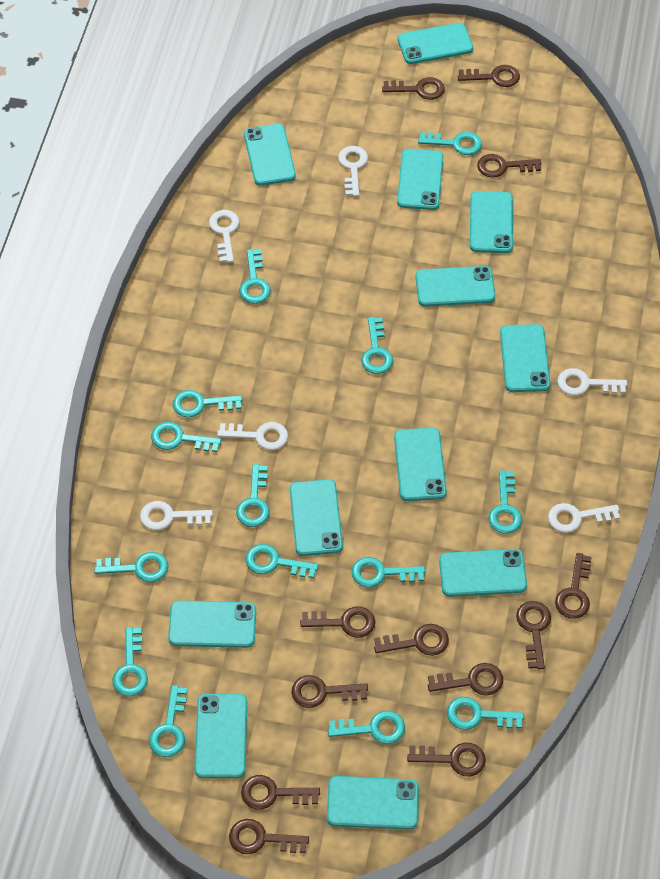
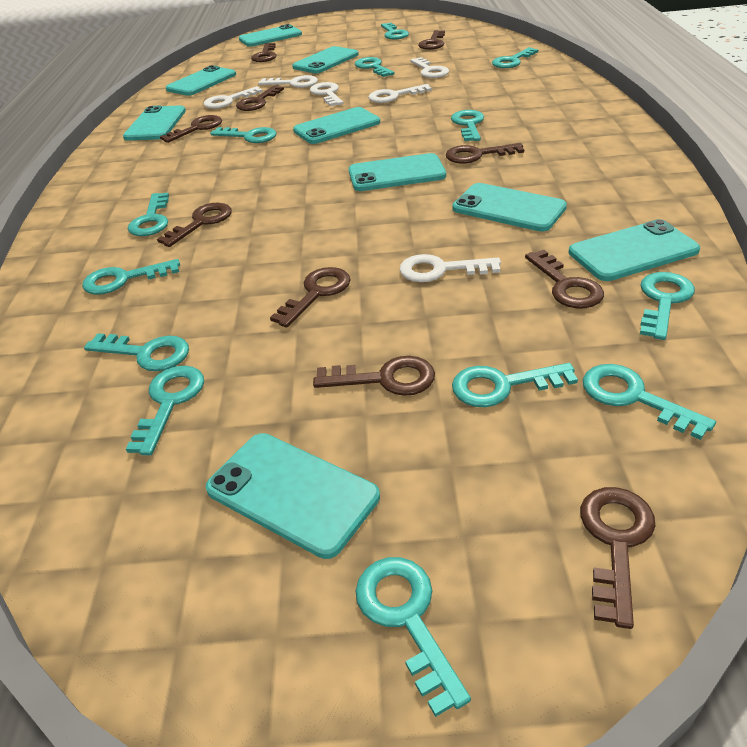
brown key: [229,819,309,854] [241,775,320,810] [291,675,368,708] [300,606,375,638] [374,624,449,656] [382,77,445,100] [407,743,486,776] [428,663,503,695] [458,65,520,87] [477,154,541,178] [516,601,551,669] [555,553,592,619] = 12 -> [157,203,232,247] [160,115,222,143] [236,85,284,111] [251,43,276,62] [270,267,351,328] [313,356,435,396] [418,30,445,50] [446,143,524,164] [525,250,604,308] [580,487,656,629] = 10
turquoise key: [94,552,168,582] [113,627,148,697] [149,685,187,757] [151,422,222,452] [173,390,243,418] [236,464,270,527] [240,249,271,304] [245,544,319,578] [328,711,405,744] [351,557,425,587] [361,317,393,374] [418,132,482,155] [447,697,524,730] [488,471,522,534] = 14 -> [82,259,180,295] [84,333,189,371] [126,366,204,455] [128,193,169,236] [210,127,277,143] [355,57,395,77] [356,557,471,717] [381,23,409,39] [451,110,484,141] [452,363,578,407] [492,47,539,68] [583,364,716,440] [640,272,695,340] = 13
turquoise phone: [168,601,256,648] [194,694,247,778] [244,124,296,186] [290,479,343,556] [327,776,419,830] [394,428,447,501] [397,149,443,210] [398,23,473,64] [416,266,495,307] [439,549,527,597] [470,191,513,253] [500,324,550,392] = 12 -> [123,105,186,141] [166,65,236,96] [206,433,380,559] [239,24,302,47] [292,46,359,73] [293,107,380,144] [349,153,446,191] [452,183,567,232] [569,219,700,281] = 9

